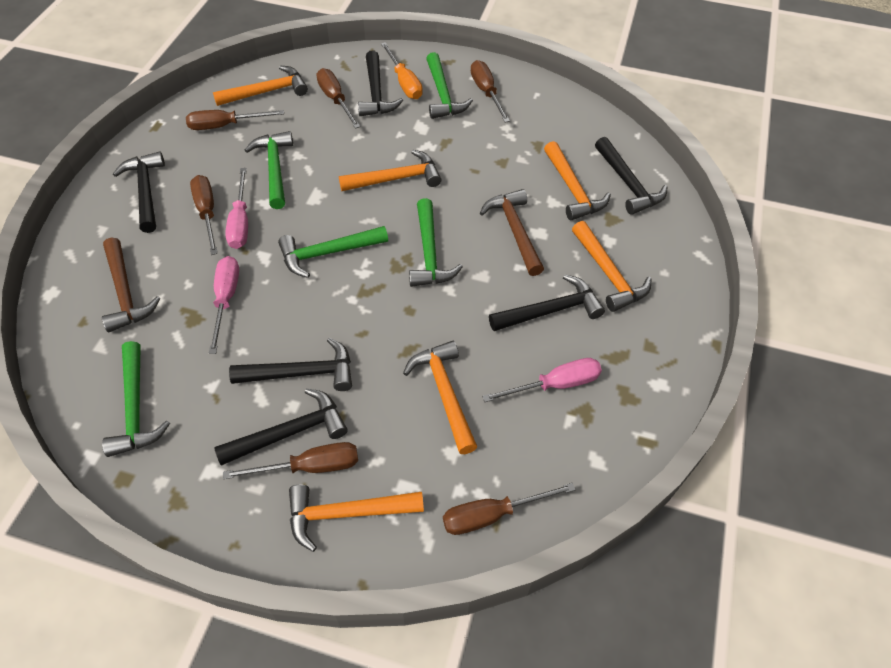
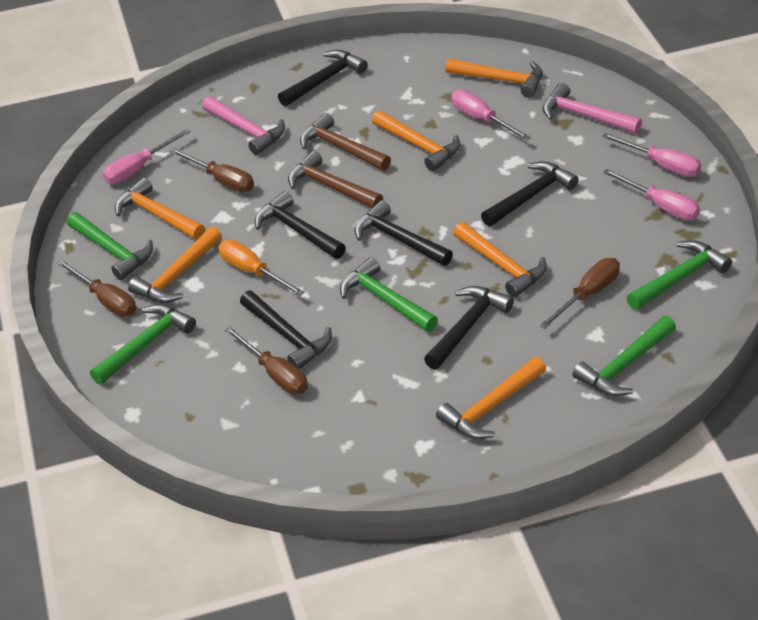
brown screwdriver: [186,110,284,130] [190,175,218,255] [223,442,358,479] [316,68,360,129] [443,483,576,535] [471,60,510,123] = 6 -> [57,260,136,317] [170,148,254,192] [224,326,308,395] [539,258,620,329] = 4
pink hammer: none = 0 -> [202,96,285,155] [542,83,642,133] = 2
pink screwdriver: [209,256,239,354] [225,168,248,249] [482,358,602,402] = 3 -> [102,129,191,184] [452,90,531,141] [602,133,701,177] [603,169,700,220] = 4

